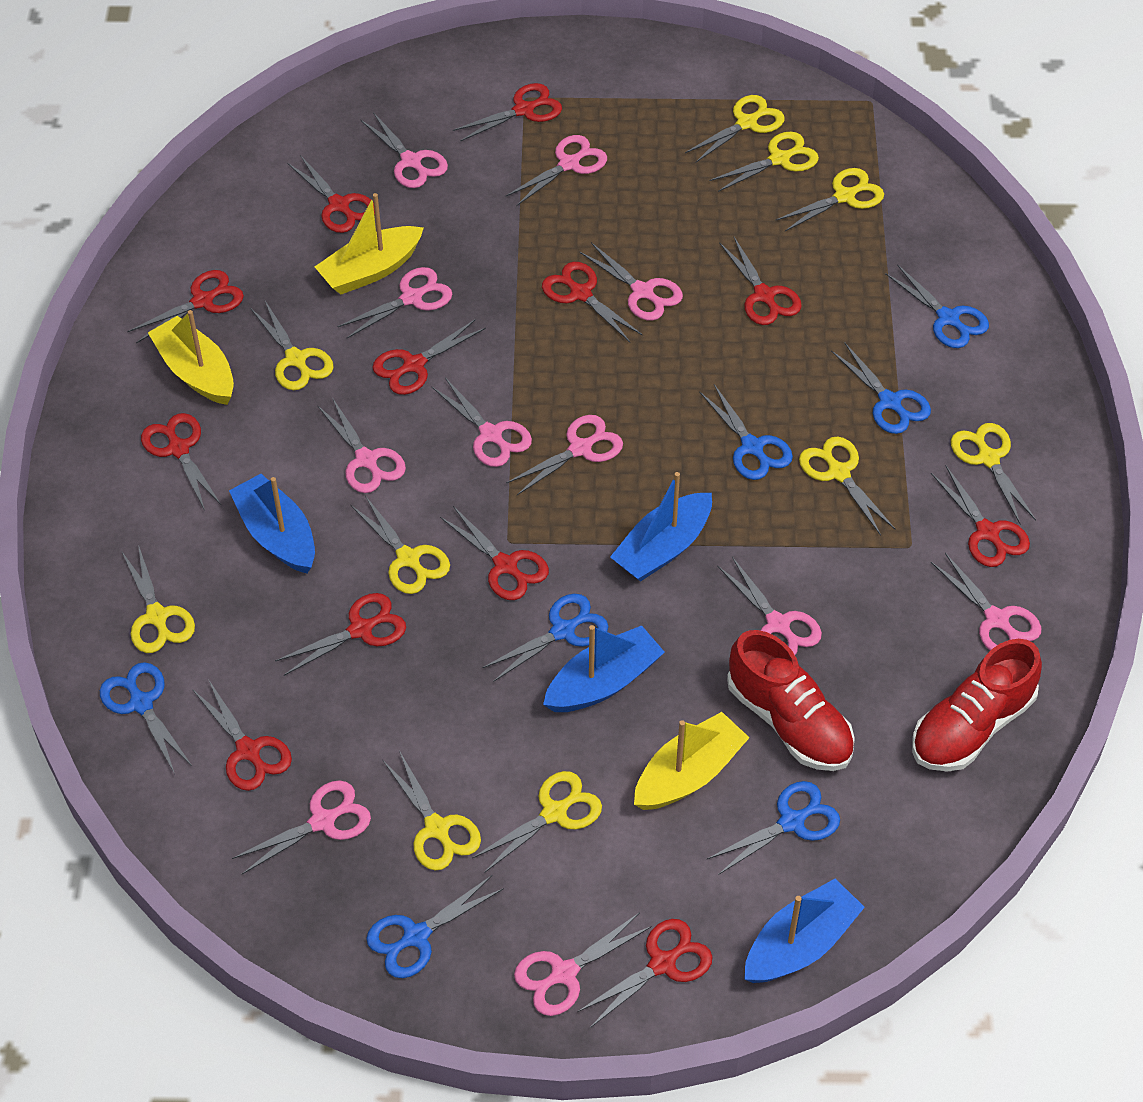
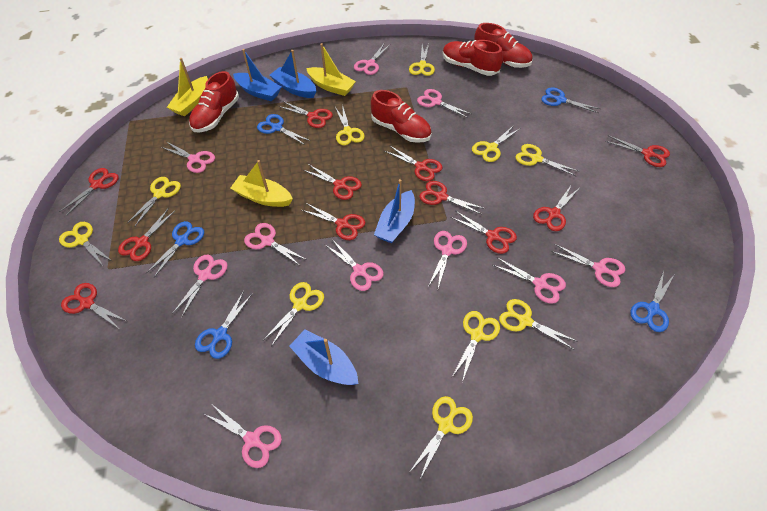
blue scissors: [100,662,192,774] [366,875,504,978] [483,594,609,682] [699,384,793,480] [707,781,840,875] [831,343,931,434] [885,264,989,348] = 7 -> [146,221,204,277] [195,291,252,359] [257,114,310,145] [541,88,600,113] [630,271,674,332] = 5
pink scissors: [232,780,371,874] [317,397,406,493] [337,267,452,338] [360,112,448,188] [432,378,532,467] [506,135,607,206] [506,415,623,495] [514,912,652,1016] [579,242,683,321] [717,557,822,655] [931,553,1041,650] = 11 -> [161,141,215,173] [172,255,228,318] [204,405,282,468] [244,223,307,265] [324,239,384,291] [354,44,390,75] [417,89,471,118] [428,231,467,288] [493,258,566,304] [551,244,625,287] = 10
red scissors: [127,270,244,343] [141,413,221,511] [192,679,292,791] [275,593,406,676] [287,155,375,233] [372,319,486,395] [440,506,549,600] [453,83,562,142] [542,262,643,342] [577,919,713,1028] [719,237,802,325] [931,466,1030,567] = 12 -> [59,168,119,216] [61,283,127,328] [118,208,176,261] [278,101,333,128] [302,203,365,240] [303,164,362,200] [385,145,443,181] [419,181,485,215] [450,211,517,254] [533,184,579,231] [605,135,670,167] = 11
red shoe: [727,630,855,771] [912,639,1042,772] = 2 -> [189,71,239,133] [371,90,432,143] [443,40,503,76] [474,23,532,68] = 4

